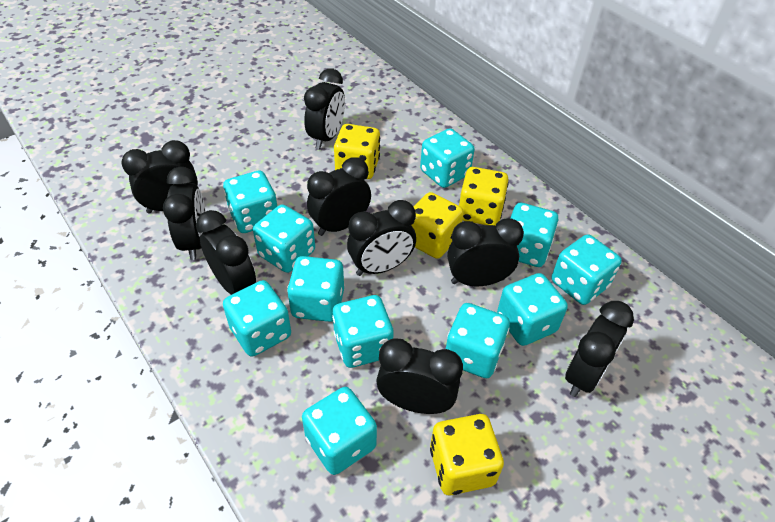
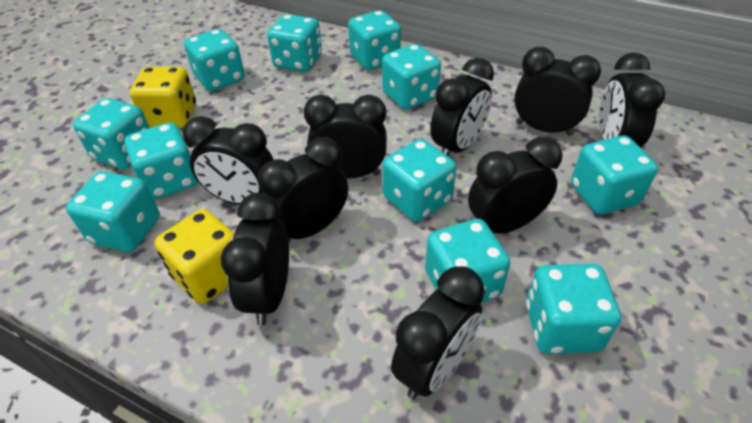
yellow dice: [334,124,380,179] [412,192,464,259] [430,414,504,495] [459,167,509,226] = 4 -> [130,67,196,128] [155,209,234,304] = 2

